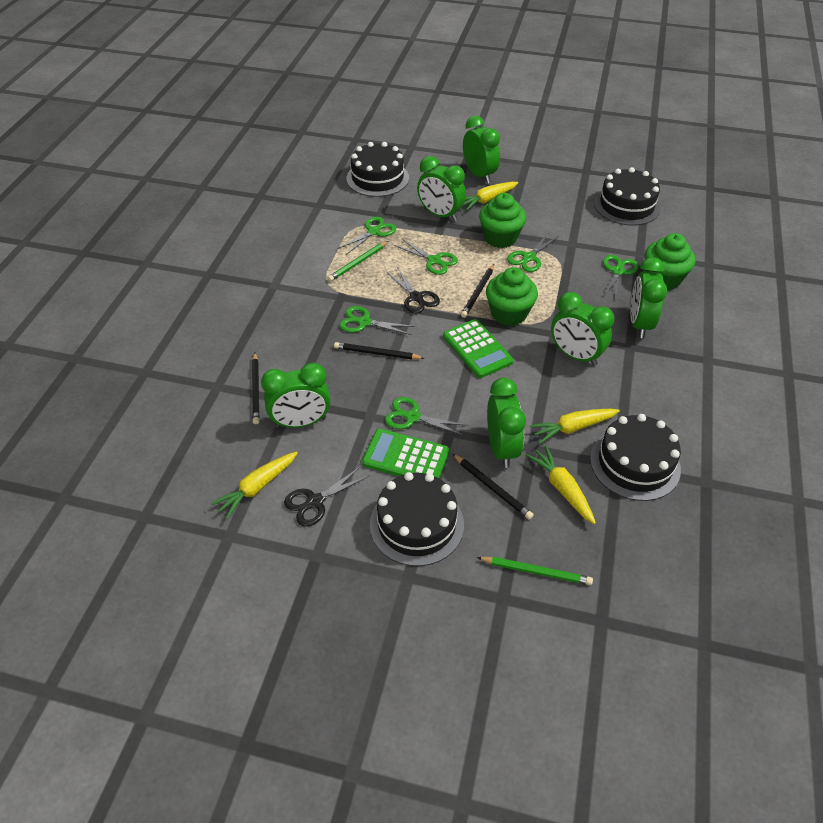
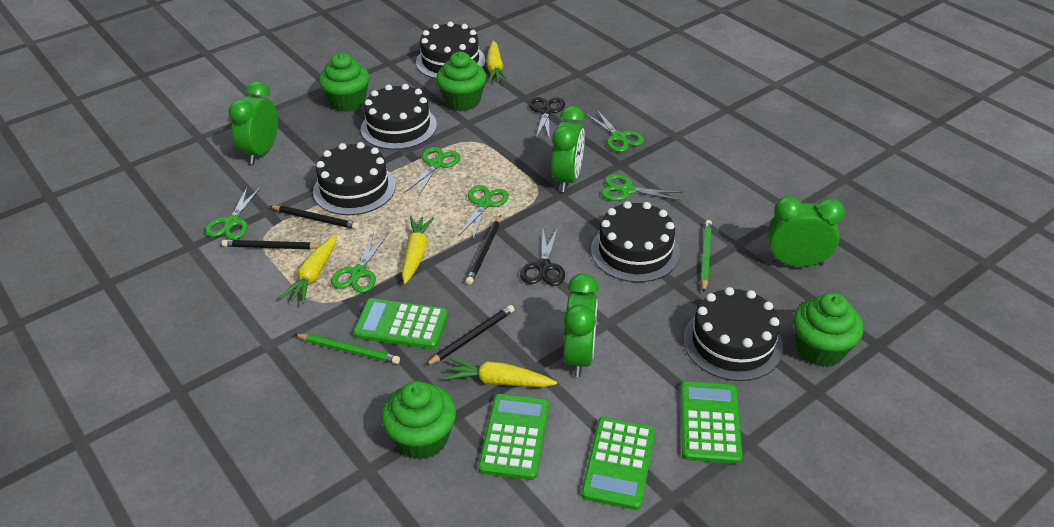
black cake: [346,142,409,197] [370,472,464,566] [590,414,681,501] [594,167,660,226] = 4 -> [313,142,396,215] [361,84,437,150] [416,21,485,79] [591,201,680,282] [683,287,783,381] = 5
green calculator: [362,429,449,478] [443,319,514,378] = 2 -> [353,298,448,349] [478,394,549,480] [581,417,655,510] [680,381,742,464] = 4
green clock: [261,362,330,428] [417,156,466,222] [463,116,500,183] [487,378,526,468] [551,292,614,366] [630,257,667,338] = 6 -> [229,81,278,164] [551,106,585,192] [564,274,599,377] [768,196,844,267] = 4
green cupcake: [479,193,526,248] [486,267,538,326] [645,233,696,290] = 3 -> [319,53,370,112] [381,381,456,460] [436,52,487,111] [793,293,863,367] = 4

